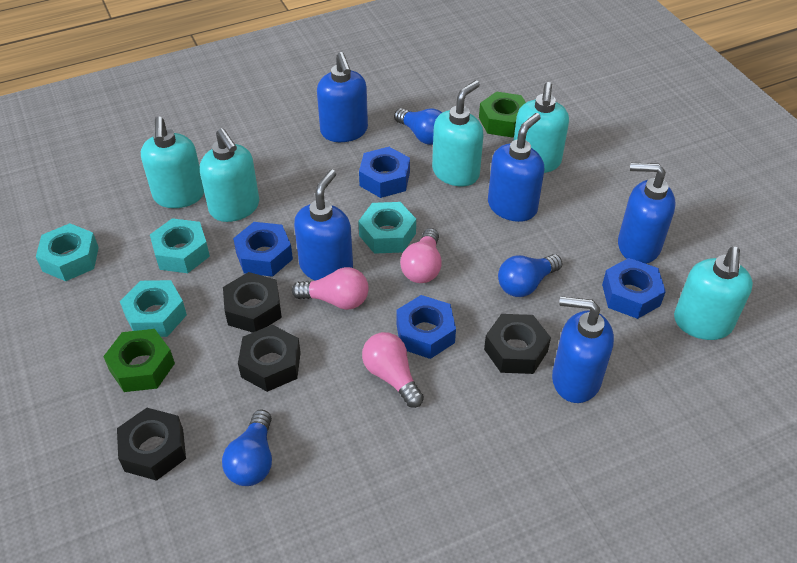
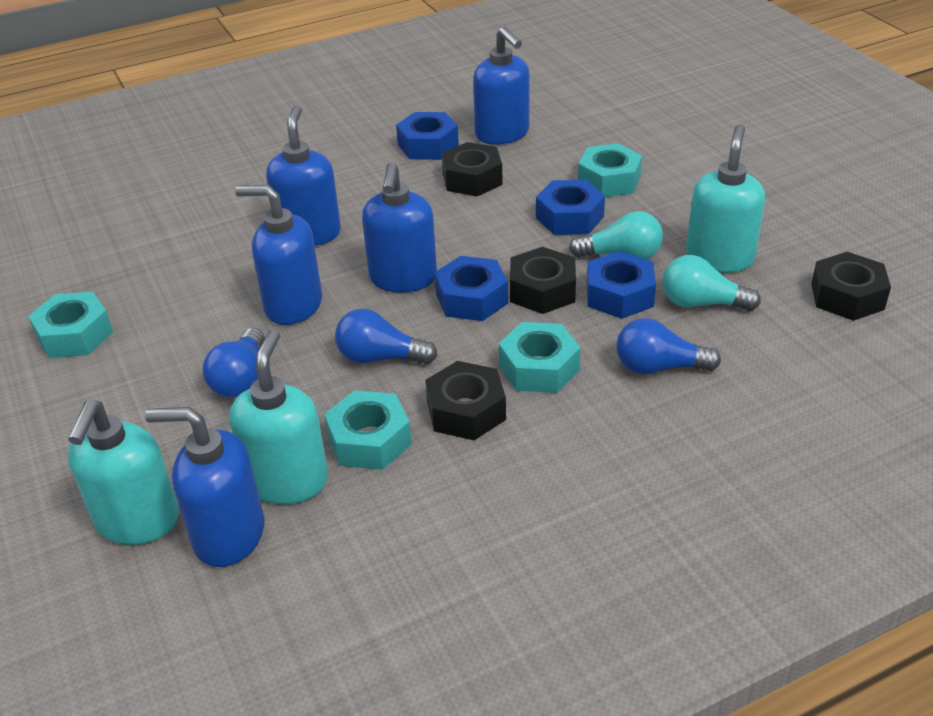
green nut: [103,329,175,392] [479,91,526,138] = 2 -> none = 0
pink light bulb: [292,267,369,310] [362,332,424,408] [400,228,442,283] = 3 -> none = 0
turquoise light bulb: none = 0 -> [569,211,663,260] [663,255,761,311] = 2
turquoise soap dispenser: [141,117,204,208] [200,128,259,222] [432,80,484,186] [514,82,569,173] [674,247,753,340] = 5 -> [68,400,179,545] [229,329,328,504] [686,124,765,273] = 3

